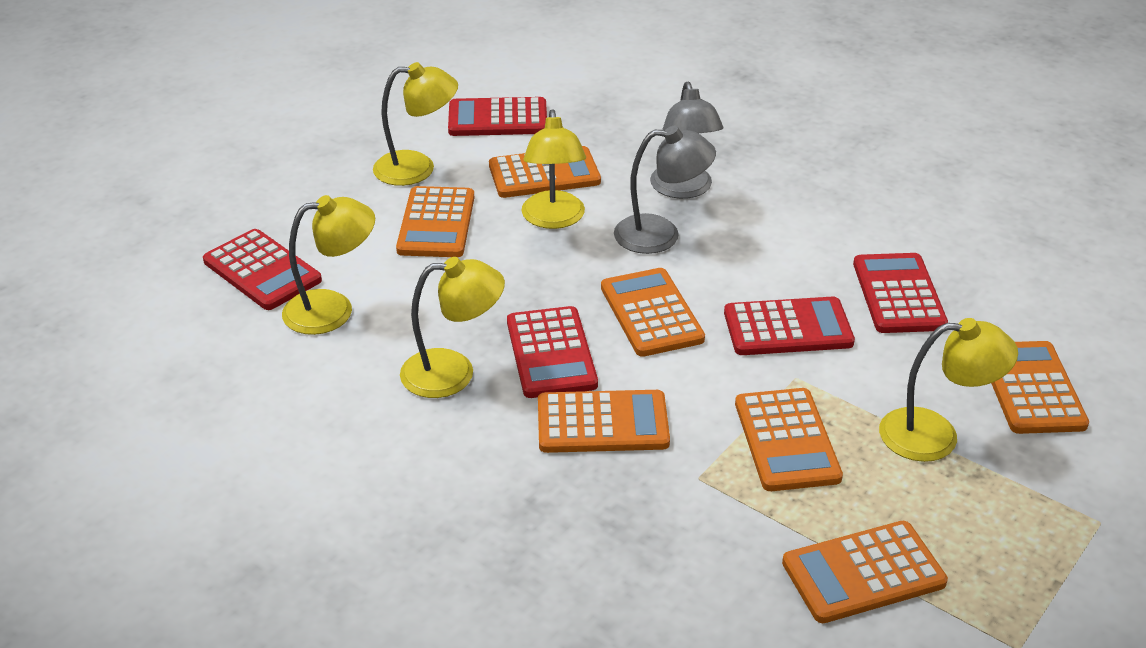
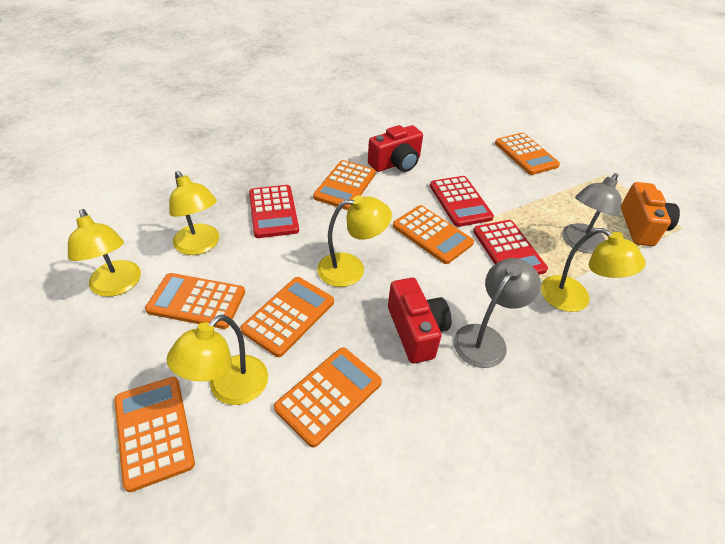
orange camera: none = 0 -> [621,182,680,246] = 1
red calculator: [203,229,322,310] [448,97,547,136] [507,306,598,398] [724,296,855,355] [853,253,948,333] = 5 -> [249,185,299,238] [430,176,494,227] [473,220,548,275] = 3
red camera: none = 0 -> [368,125,423,172] [388,278,452,364] = 2

